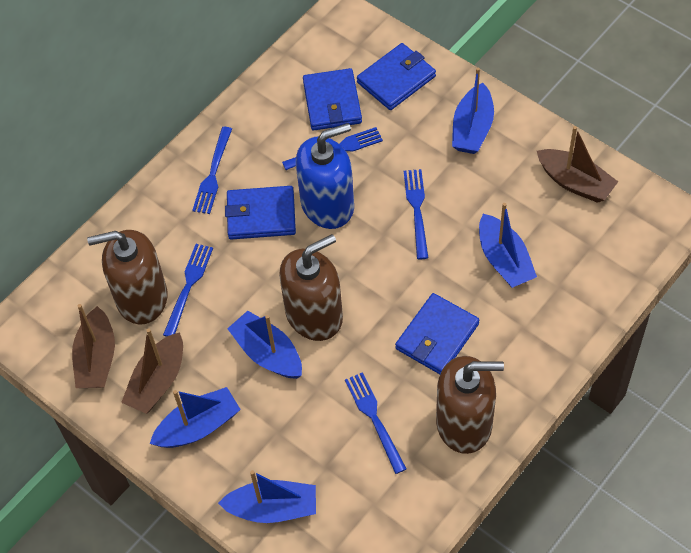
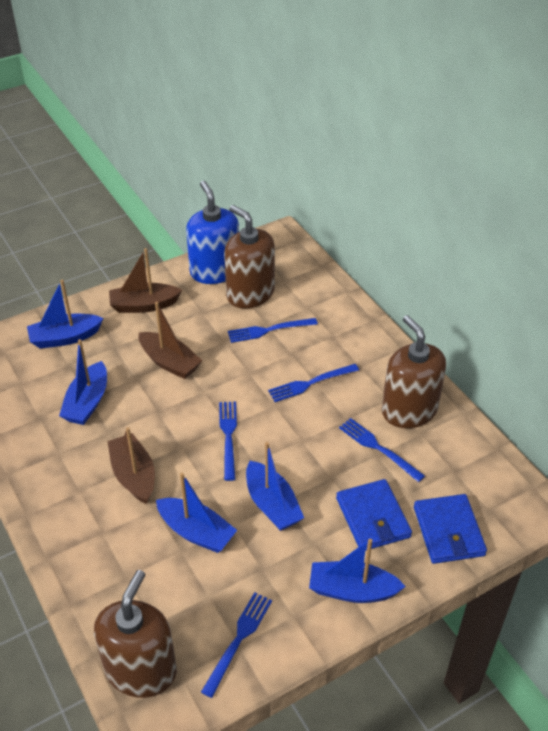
blue wallet: [225,186,296,240] [303,68,362,130] [357,43,436,110] [395,293,479,374] = 4 -> [336,479,412,551] [414,494,487,564] = 2

